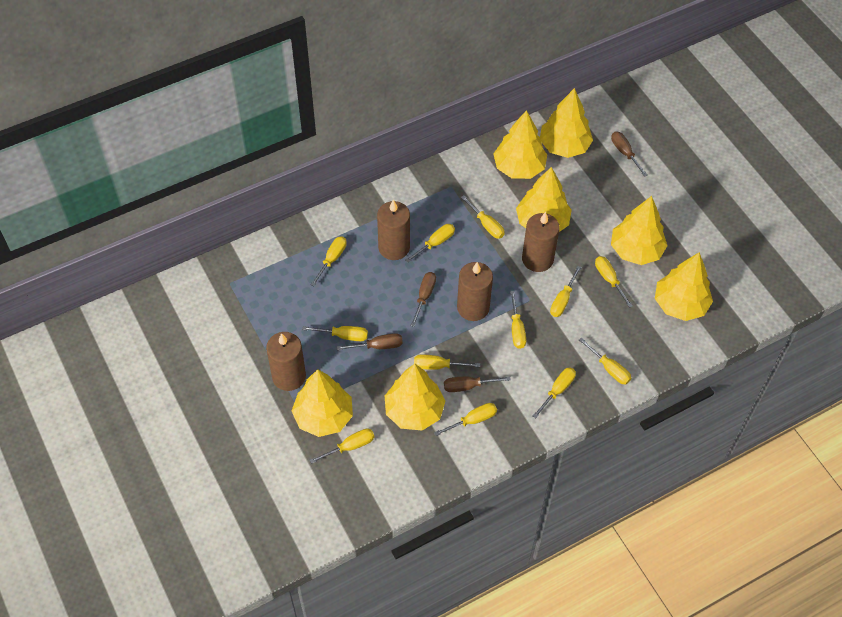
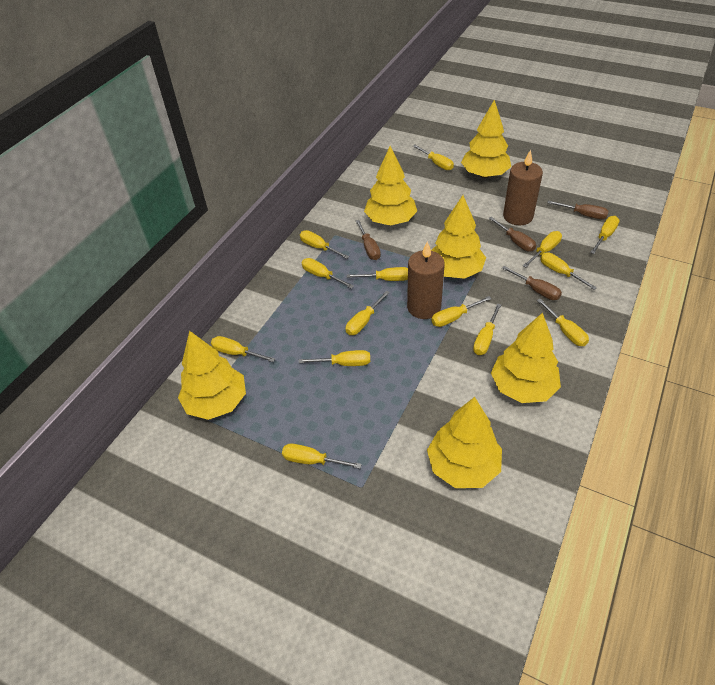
brown candle: [266,332,306,391] [377,200,410,260] [457,262,493,321] [522,212,560,272] = 4 -> [407,241,445,319] [503,150,543,225] = 2
yellow screwdriver: [302,326,368,341] [310,429,374,464] [311,236,347,286] [405,224,455,263] [414,354,480,370] [434,403,497,436] [461,195,505,239] [510,291,526,349] [533,367,576,418] [550,266,581,317] [579,337,631,384] [595,256,633,308] = 12 -> [211,336,275,362] [282,443,362,469] [299,350,370,366] [300,230,349,259] [302,258,354,289] [346,291,390,335] [347,267,408,281] [413,145,454,170] [431,296,492,327] [473,303,501,355] [523,231,562,267] [537,299,589,346] [540,252,597,290] [590,216,620,254] = 14
yellow tree: [292,369,353,437] [385,364,445,430] [493,110,547,179] [516,167,572,232] [540,88,593,158] [611,196,668,265] [655,252,713,321] = 7 -> [178,331,246,420] [364,146,417,226] [427,397,502,488] [431,195,486,279] [461,100,511,178] [491,313,561,403] = 6

